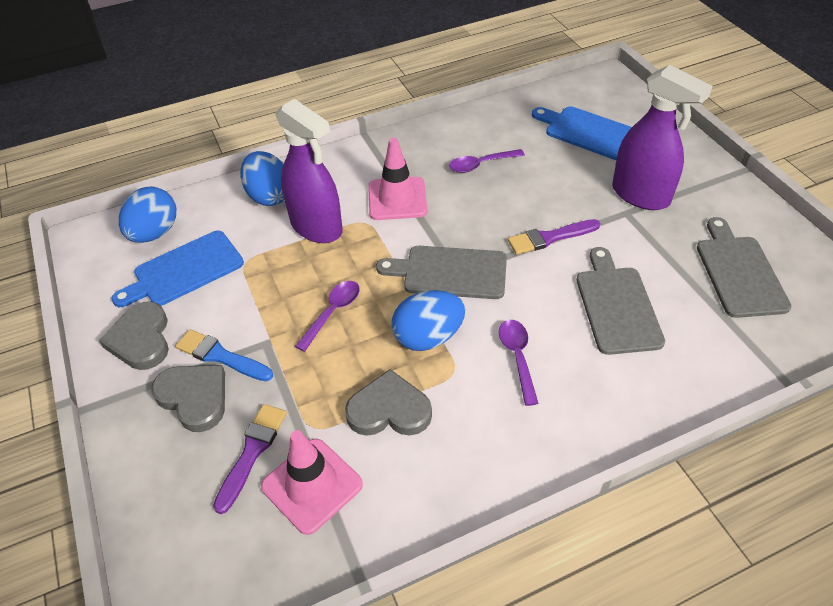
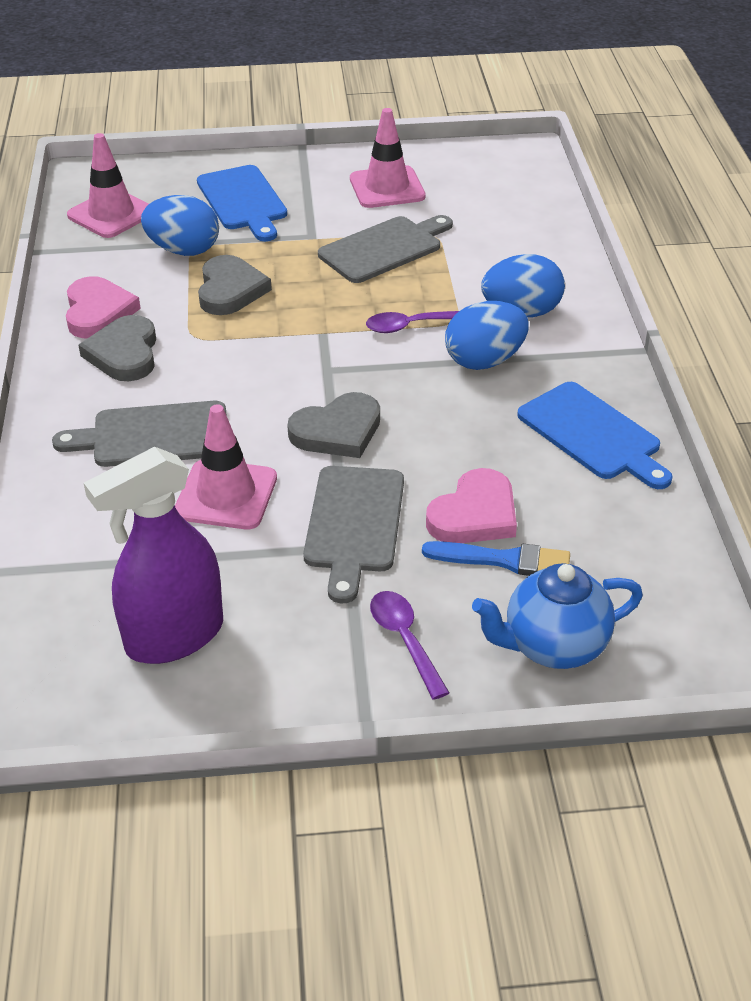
blue teapot: none = 0 -> [472,563,643,669] = 1
pink heart: none = 0 -> [66,276,141,338] [426,468,517,543] = 2
pink traffic cone: [261,430,363,535] [368,138,427,220] = 2 -> [67,133,149,238] [175,404,277,529] [350,108,426,208] = 3
purple brush: [213,404,287,514] [508,219,600,255] = 2 -> none = 0
purple spoon: [295,281,360,352] [449,149,525,173] [499,320,539,406] = 3 -> [366,311,459,333] [370,591,450,700] = 2
purple spray bottle: [276,99,343,243] [612,65,713,210] = 2 -> [84,446,223,664] = 1

